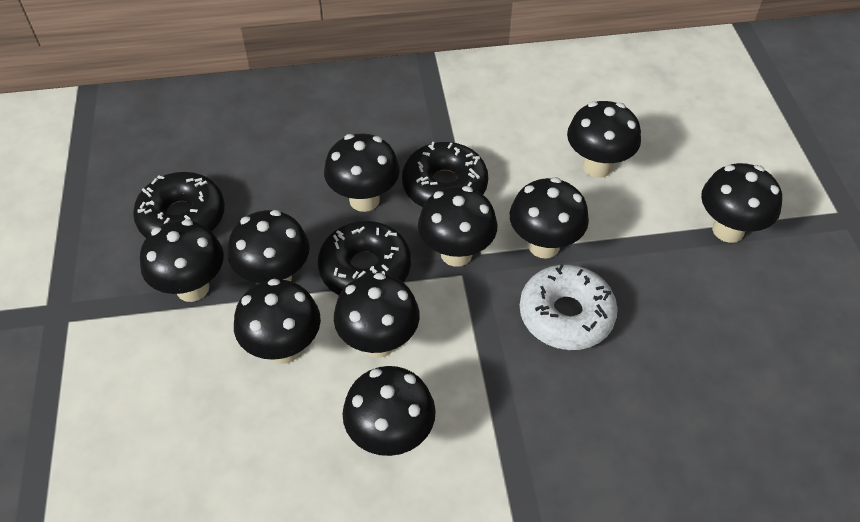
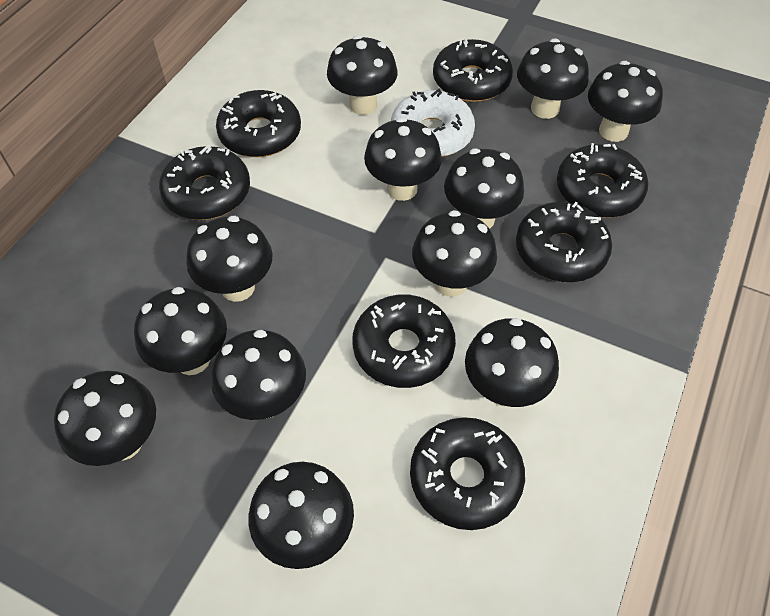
black donut: [133,172,225,238] [318,221,411,295] [402,142,488,207] = 3 -> [159,144,250,220] [216,90,301,157] [352,294,456,388] [410,417,525,530] [433,39,513,102] [516,202,612,282] [557,143,648,218] = 7
black mushroom: [140,219,224,302] [228,210,310,283] [234,279,321,364] [324,134,400,212] [334,273,420,358] [342,366,436,456] [418,186,498,267] [510,177,589,259] [567,101,641,177] [701,163,782,243] = 10 -> [54,371,156,466] [134,287,227,375] [186,216,273,302] [211,330,306,420] [249,462,354,569] [327,35,398,115] [364,117,442,201] [412,210,497,297] [444,148,524,229] [465,318,559,407] [517,38,589,119] [588,61,663,142] = 12

